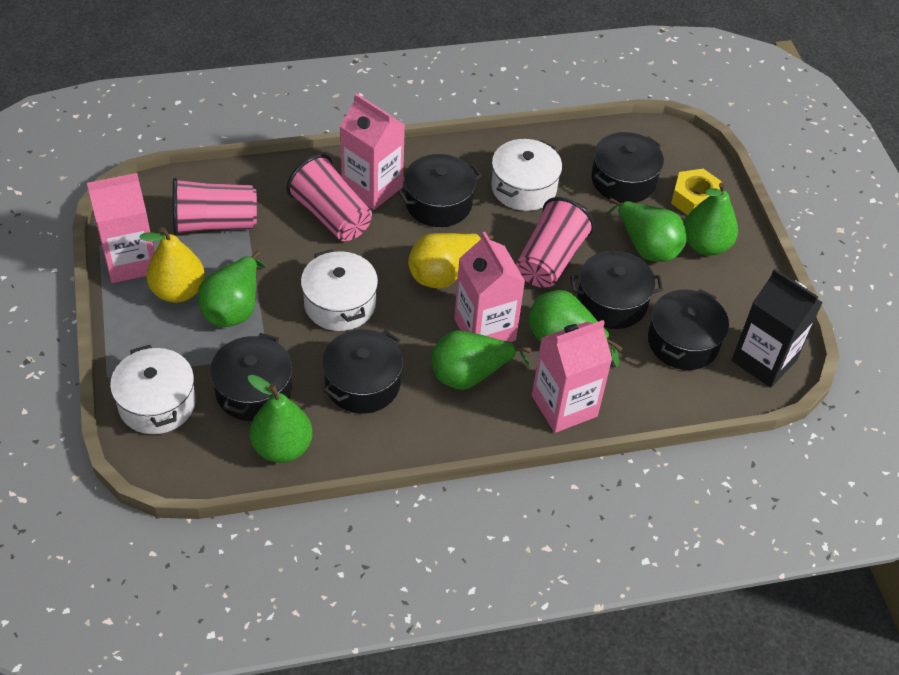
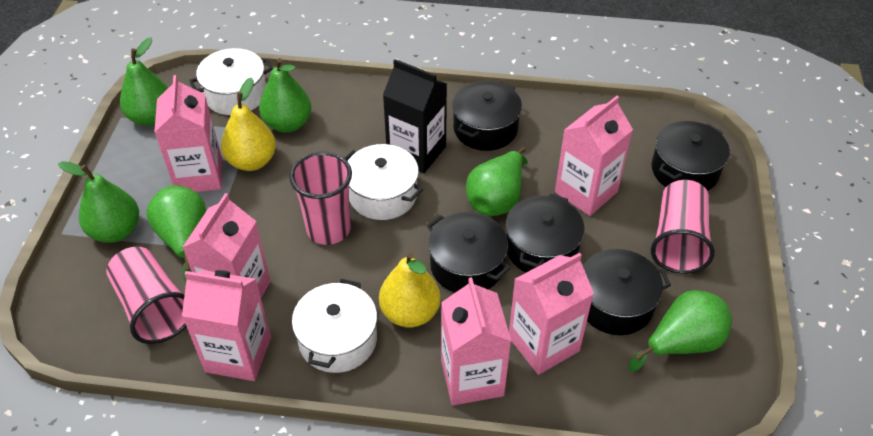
black pot: [210,333,292,421] [322,329,403,413] [398,154,482,227] [570,251,663,329] [592,132,664,203] [648,289,729,370] = 6 -> [427,212,511,293] [452,81,522,151] [506,193,584,273] [583,249,671,335] [652,121,730,191] = 5
pink carton: [87,173,154,283] [340,93,405,210] [454,232,525,342] [532,320,612,433] = 4 -> [154,75,222,192] [182,193,270,298] [182,270,271,381] [441,277,511,405] [509,253,594,375] [555,96,633,216] = 6
yellow nut: [671,169,722,215] = 1 -> none = 0

